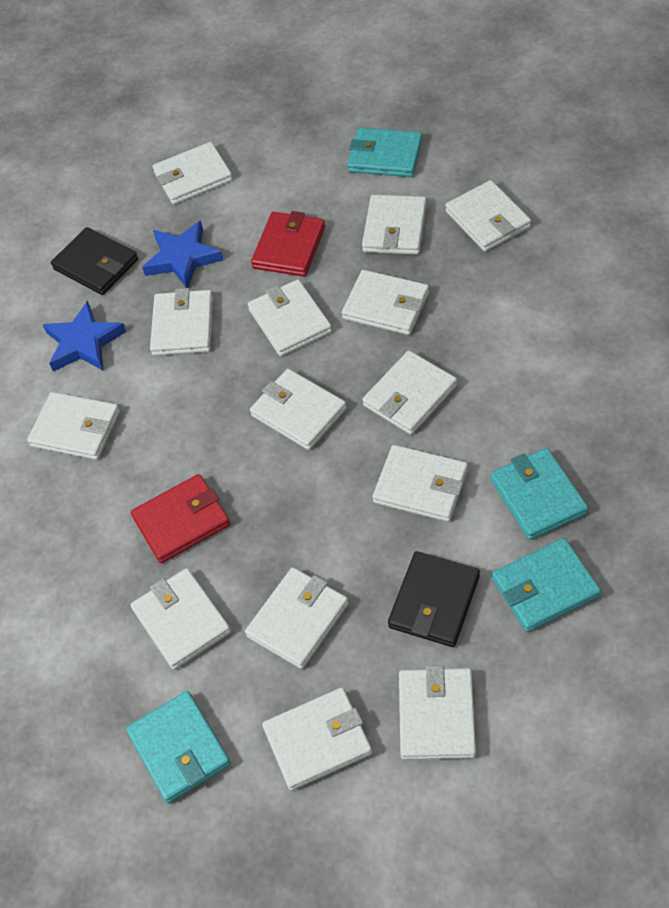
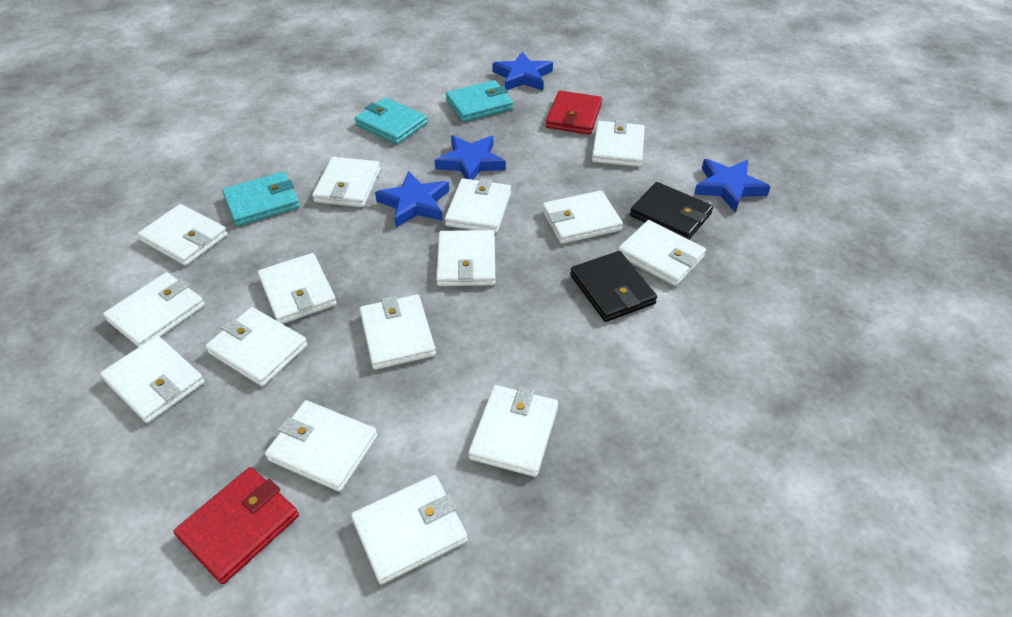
blue star: [43,301,126,371] [142,221,224,288] = 2 -> [375,171,449,228] [435,136,506,180] [492,52,553,90] [694,159,771,212] = 4
turquoise wallet: [126,691,231,803] [347,128,422,177] [490,448,588,540] [492,538,601,632] = 4 -> [222,172,300,226] [354,97,428,144] [446,80,513,122] = 3
white wallet: [27,392,120,460] [130,568,231,670] [150,288,213,356] [153,142,233,205] [245,567,349,669] [248,279,332,357] [250,369,347,450] [262,688,372,791] [342,270,429,335] [362,195,427,255] [362,351,457,435] [372,445,468,522] [399,665,476,760] [445,180,531,252] = 14 -> [100,336,205,423] [103,272,205,347] [138,204,228,266] [205,307,308,386] [258,253,337,324] [265,400,377,492] [312,157,381,207] [351,475,468,584] [359,294,436,370] [436,230,495,286] [445,178,511,233] [468,385,558,477] [542,190,623,244] [592,120,645,167] [618,220,706,286] = 15

